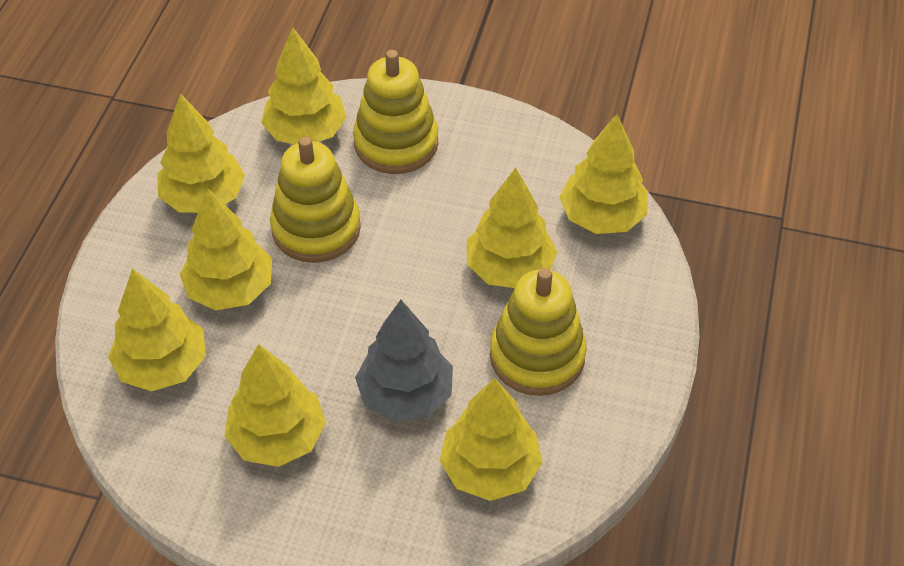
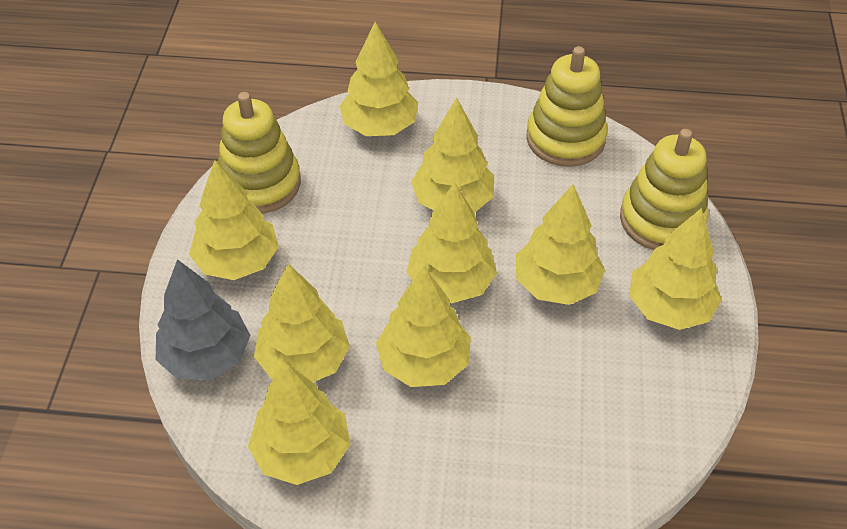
yellow tree: [108,268,206,391] [157,94,245,213] [180,189,272,310] [225,344,326,467] [261,27,347,144] [439,378,543,501] [467,167,557,288] [559,114,648,234] = 8 -> [189,160,279,280] [248,362,350,485] [254,264,350,382] [340,22,418,136] [376,266,471,387] [407,182,497,303] [411,98,494,213] [516,184,605,305] [629,208,722,330] = 9

